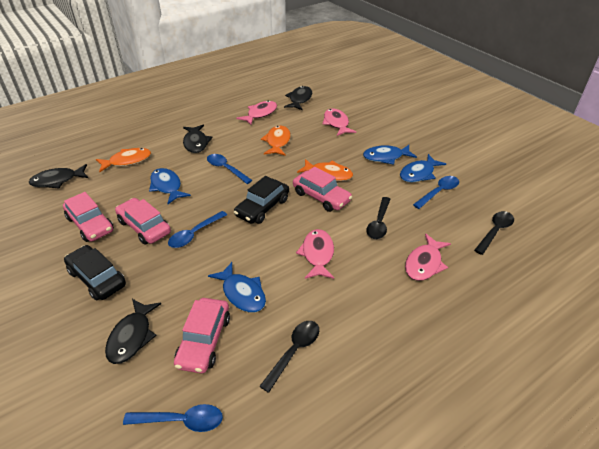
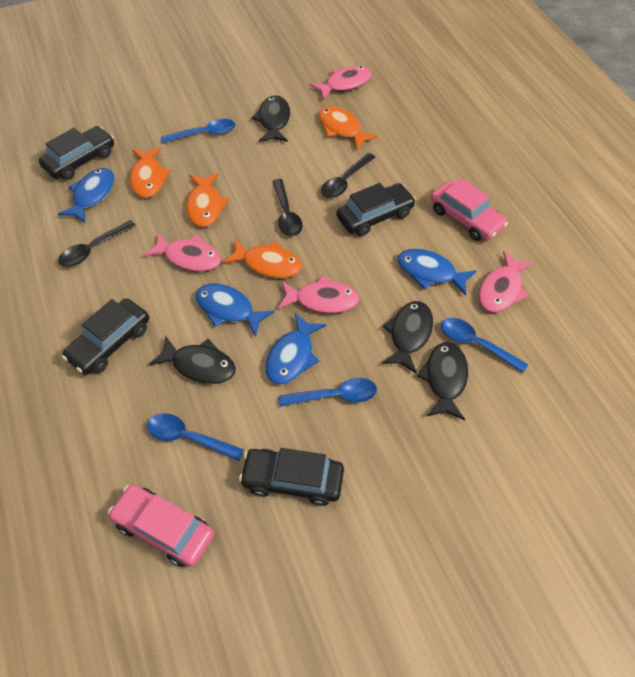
black car: [64,245,126,300] [234,176,289,224] = 2 -> [39,126,114,180] [62,298,149,375] [239,448,344,506] [336,183,416,236] = 4
orange fish: [96,148,151,172] [261,125,291,156] [297,159,353,181] = 3 -> [129,147,171,198] [186,173,229,227] [223,239,302,278] [319,106,378,150] = 4
pink car: [63,192,114,242] [115,198,171,245] [174,298,230,373] [293,167,352,212] = 4 -> [108,484,214,567] [430,178,508,241] = 2

